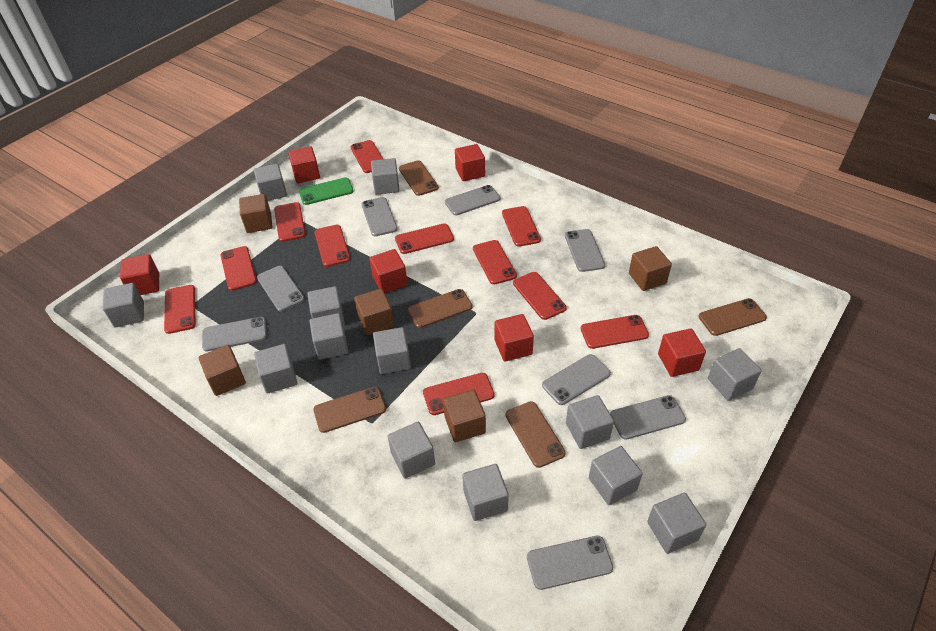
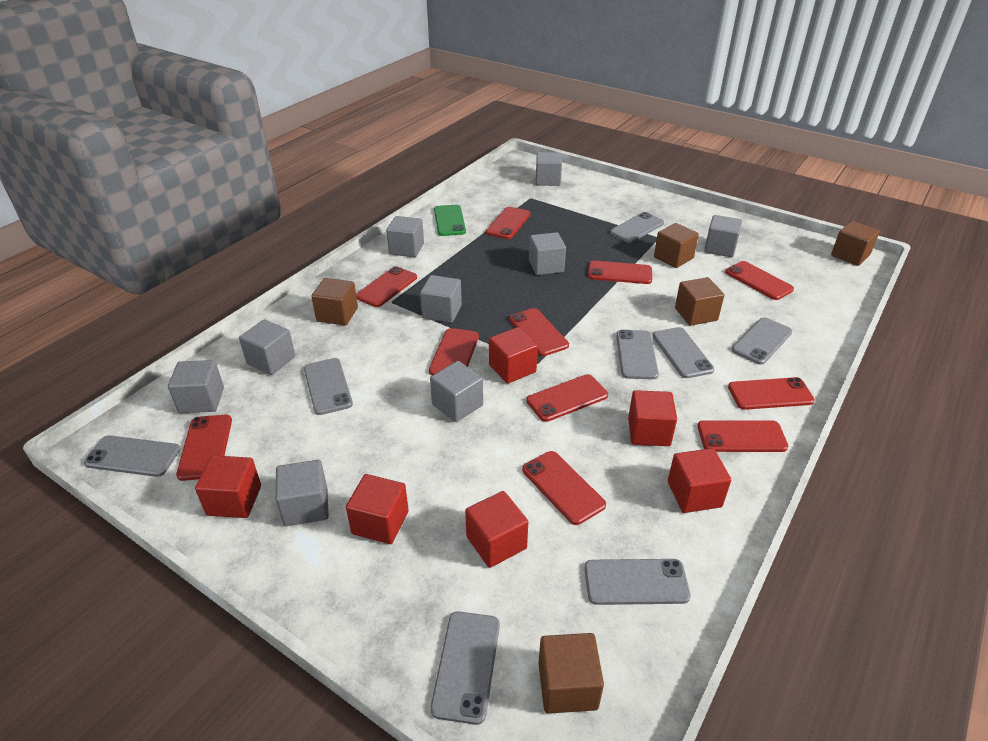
brown phone: [313,387,386,433] [399,160,439,196] [408,289,472,328] [506,401,566,468] [699,298,767,336] = 5 -> none = 0
grey cube: [103,283,144,328] [254,163,287,201] [254,344,297,394] [307,286,345,326] [310,313,348,360] [371,158,400,195] [373,327,411,374] [388,422,435,478] [462,464,509,521] [566,395,614,449] [589,446,643,505] [647,493,706,554] [708,348,762,401] = 13 -> [168,360,224,413] [239,319,295,375] [275,460,329,526] [386,216,424,257] [420,275,462,323] [430,361,483,422] [529,232,566,275] [536,152,562,186] [704,215,742,257] = 9

